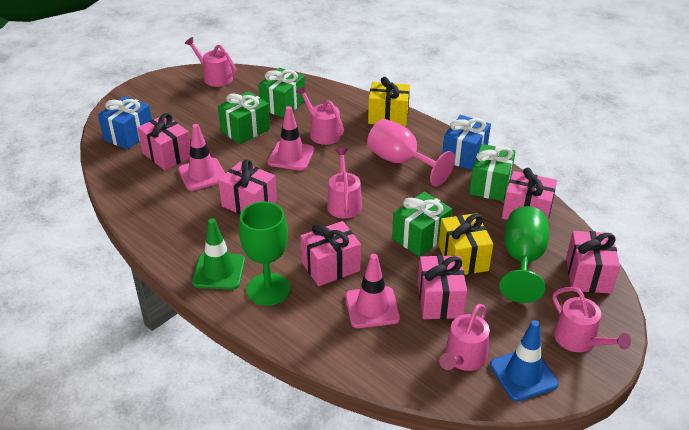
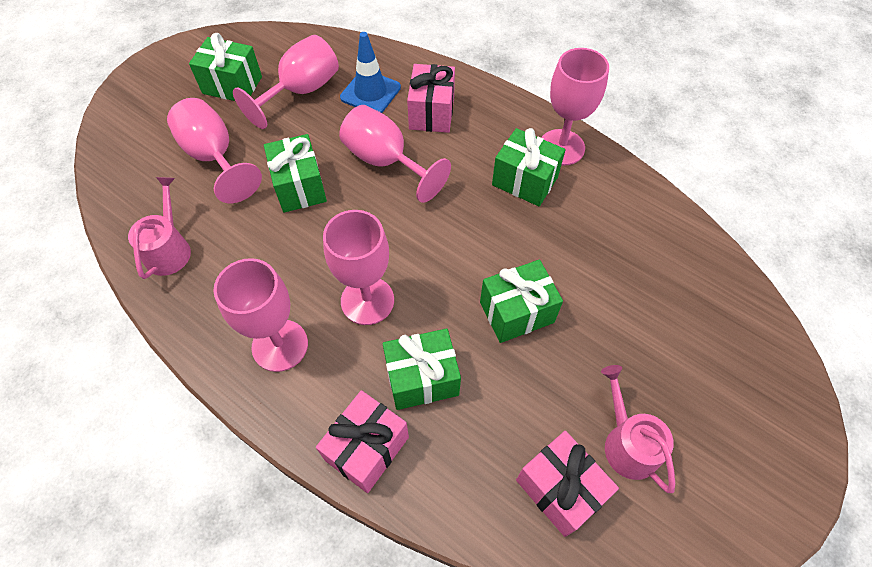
blue gift: [98,96,152,150] [442,115,491,170] = 2 -> none = 0
green gift: [218,91,270,144] [258,68,305,118] [392,192,452,257] [469,144,516,201] = 4 -> [189,33,262,101] [264,134,327,213] [383,328,461,410] [480,260,563,343] [492,128,566,207] = 5
green goblet: [239,202,290,306] [499,206,549,303] = 2 -> none = 0
green traffic cone: [192,218,245,290] = 1 -> none = 0
pink gift: [137,113,190,171] [218,159,277,214] [300,221,361,286] [418,255,467,319] [502,168,557,220] [566,231,620,294] = 6 -> [316,390,409,493] [407,64,455,133] [516,431,619,537] = 3
pink goblet: [367,119,455,186] = 1 -> [167,98,262,203] [214,258,308,372] [233,35,339,129] [323,210,394,325] [339,105,451,203] [541,48,609,166] = 6
pink traffic cone: [178,124,225,191] [267,106,315,171] [345,254,400,328] = 3 -> none = 0
pink watering can: [185,37,237,87] [296,86,344,145] [327,148,362,218] [439,304,490,371] [553,287,631,352] = 5 -> [128,177,191,279] [601,365,675,493] = 2
yellow gift: [368,77,410,127] [438,213,493,275] = 2 -> none = 0

